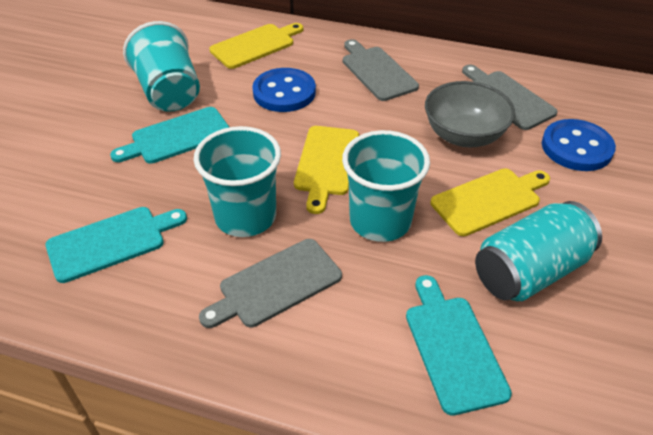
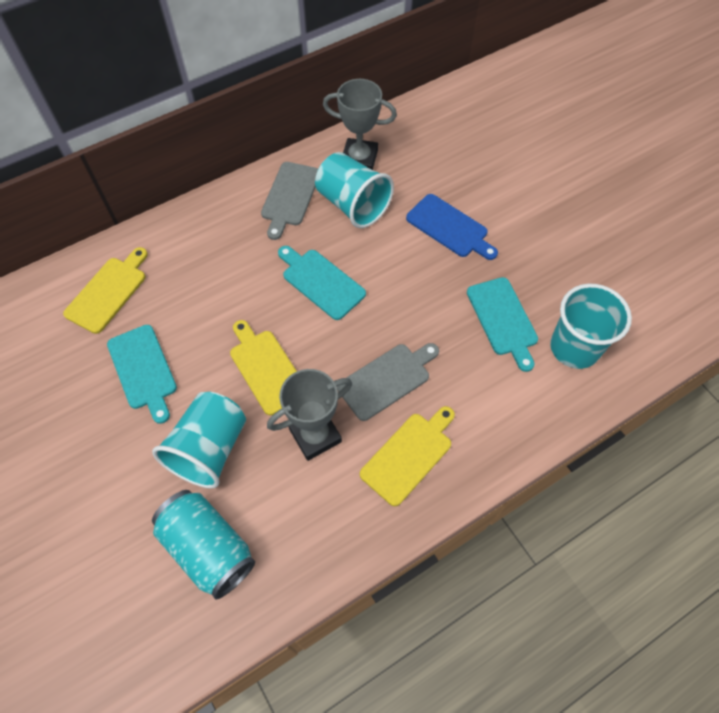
blue button: [252,68,316,112] [542,119,616,171] = 2 -> none = 0
blue cutting board: none = 0 -> [406,194,498,260] = 1
grey bowl: [425,81,515,147] = 1 -> none = 0
grey cutting board: [199,239,342,328] [343,39,419,101] [462,65,558,130] = 3 -> [261,162,318,240] [337,343,439,421] = 2
grey trophy: none = 0 -> [267,369,352,461] [323,79,397,170] = 2

